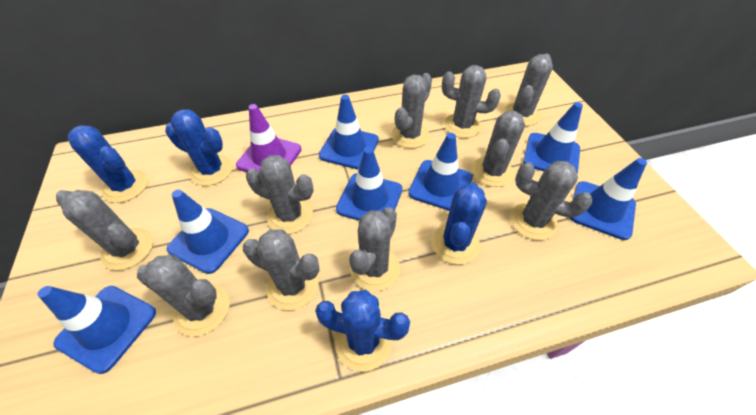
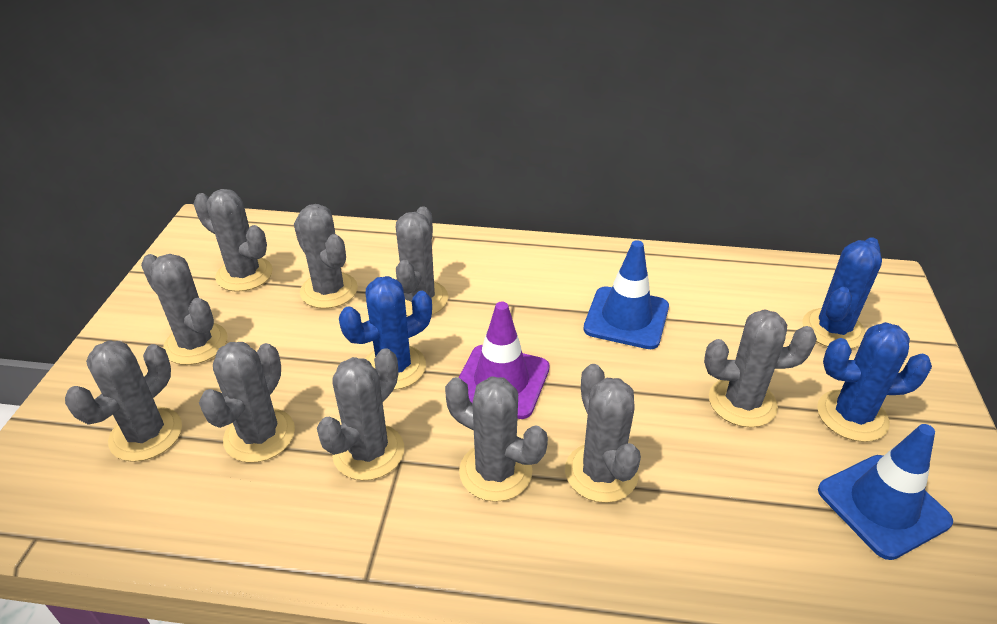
blue cactus: [68,125,148,203] [165,110,233,186] [315,290,410,372] [432,182,487,264] = 4 -> [339,276,432,390] [802,237,882,349] [817,322,932,442] = 3
blue traffic cone: [38,286,156,374] [167,190,249,274] [319,95,379,170] [336,147,403,221] [408,133,473,211] [523,102,583,174] [569,158,647,240] = 7 -> [583,240,669,349] [818,424,953,560] = 2

